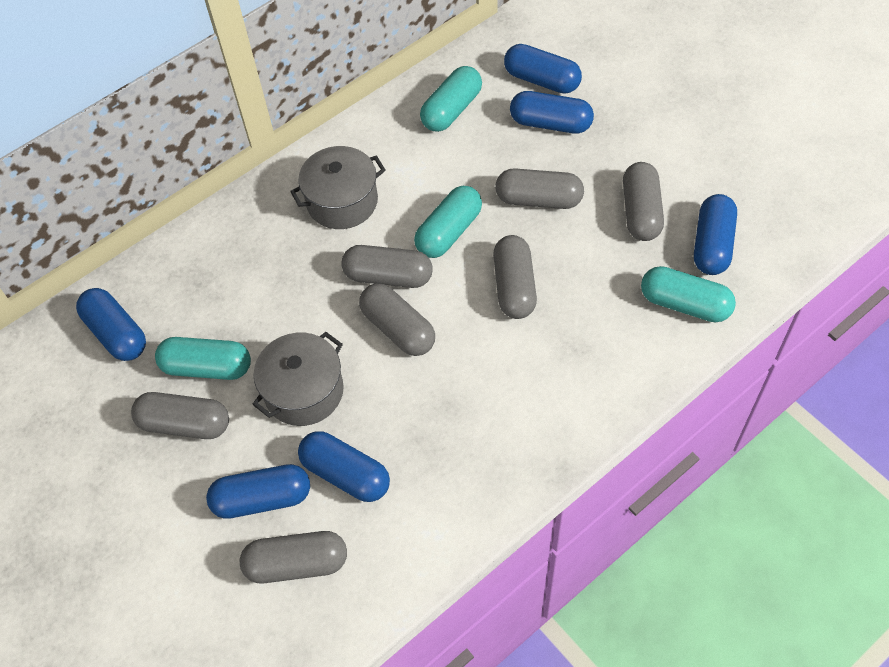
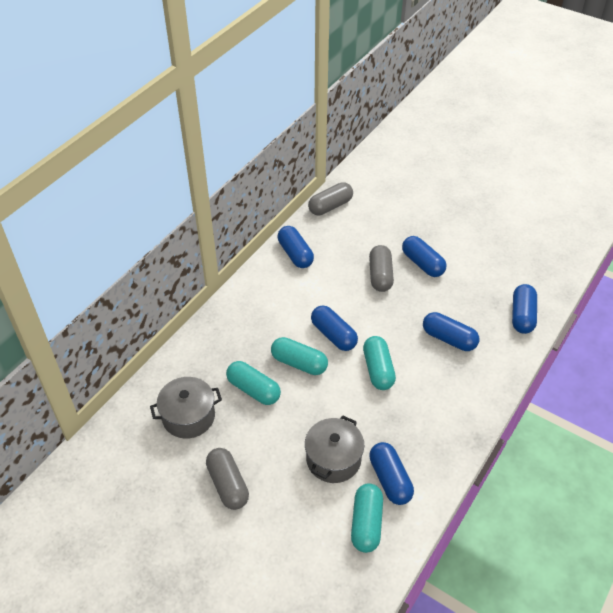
grey capsule: [131,392,229,439] [240,531,347,583] [341,245,433,288] [359,283,435,356] [493,235,537,319] [495,168,584,209] [623,162,664,241] = 7 -> [206,448,249,510] [308,182,353,216] [369,245,394,292] = 3

